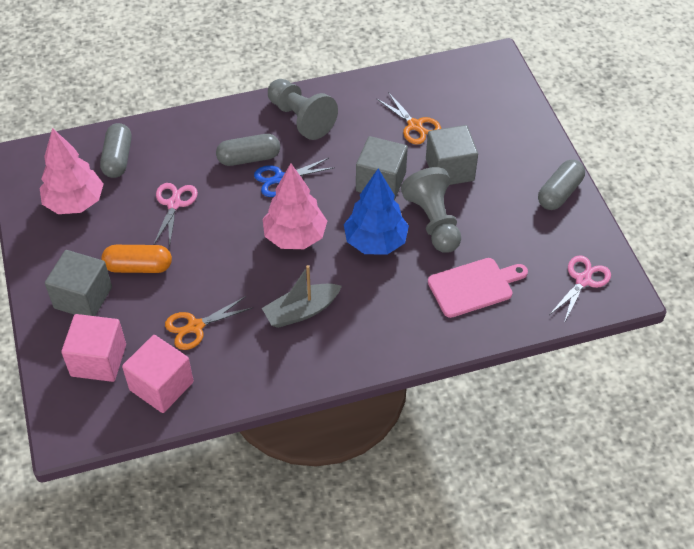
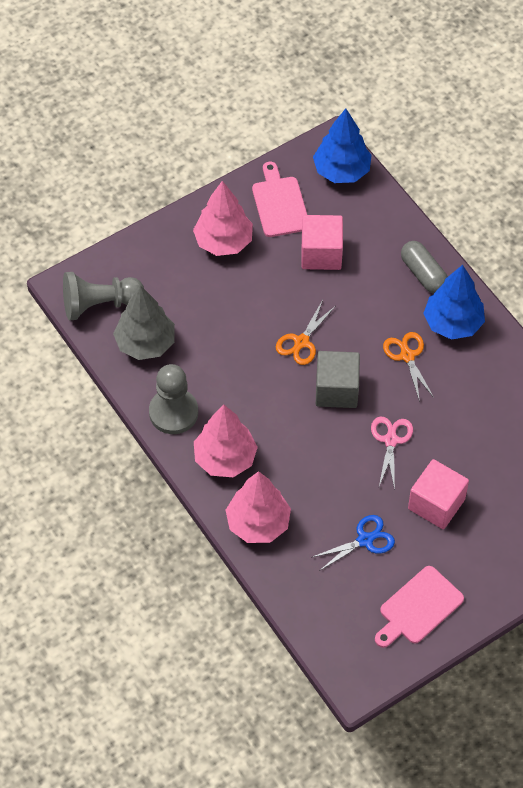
blue tree: [344,169,409,255] = 1 -> [313,108,372,183] [423,265,485,340] = 2
grey boat: [262,265,342,328] = 1 -> none = 0
grey capsule: [100,123,132,178] [216,134,280,166] [538,159,585,210] = 3 -> [401,241,448,293] = 1
grey cube: [45,250,112,316] [356,136,408,200] [426,125,478,185] = 3 -> [316,351,360,408] = 1
grey tree: none = 0 -> [113,285,175,360] = 1
orange capsule: [101,245,172,273] = 1 -> none = 0
pink cutting board: [428,258,528,318] = 1 -> [252,162,307,237] [375,566,464,648] = 2
pink scissors: [154,183,198,248] [549,255,611,323] = 2 -> [371,417,413,490] = 1
pink tree: [40,128,103,214] [263,163,327,249] = 2 -> [193,181,253,256] [194,405,258,477] [226,471,291,543] = 3

